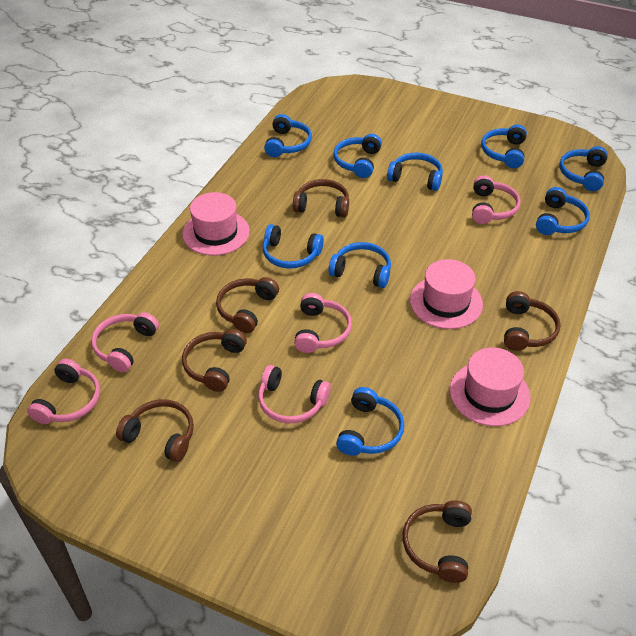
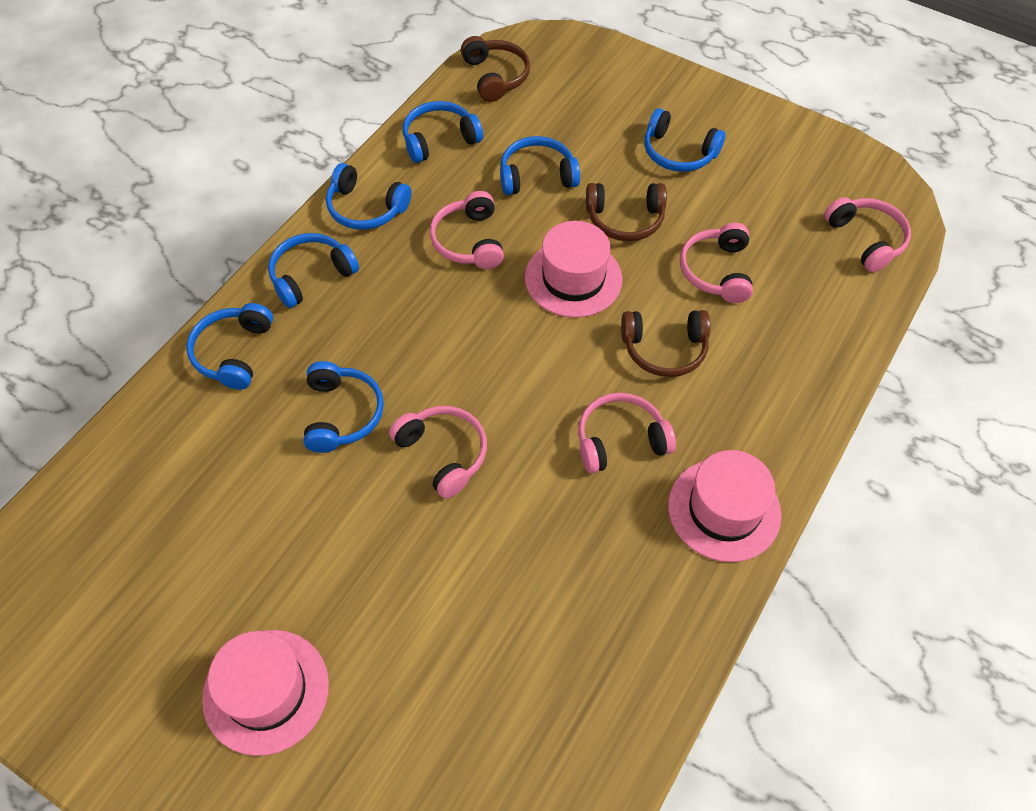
blue headphones: [263,224,324,269] [264,114,312,157] [328,242,391,288] [333,134,382,178] [336,387,404,456] [387,153,443,191] [481,125,527,168] [536,187,590,235] [560,146,608,191] = 9 -> [187,303,273,390] [268,233,359,308] [304,361,384,453] [326,163,411,230] [403,101,483,163] [500,136,580,195] [644,108,726,172] = 7
brown headphones: [116,399,194,462] [182,329,247,392] [216,277,279,333] [293,179,349,218] [403,500,472,583] [504,291,561,351] = 6 -> [461,36,530,102] [586,183,667,241] [621,310,710,377] = 3

